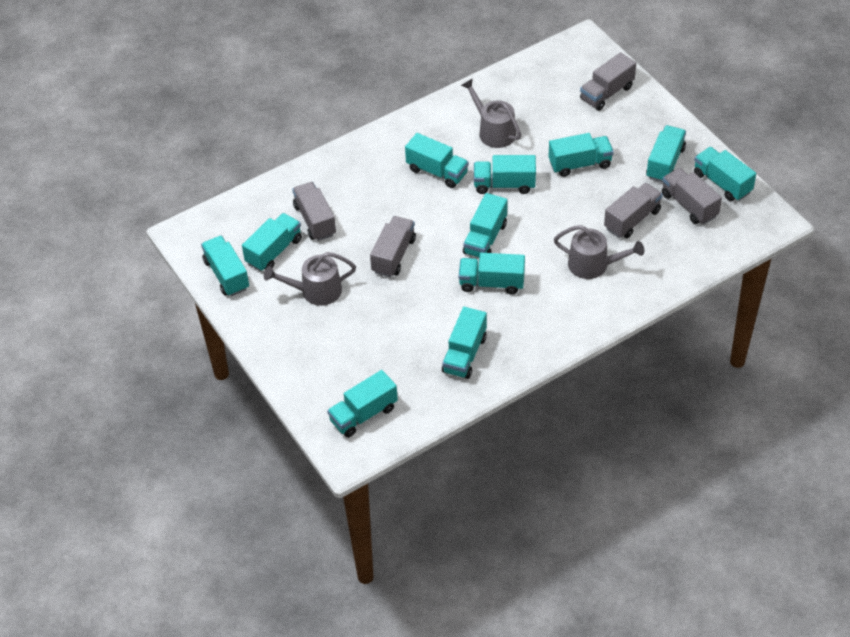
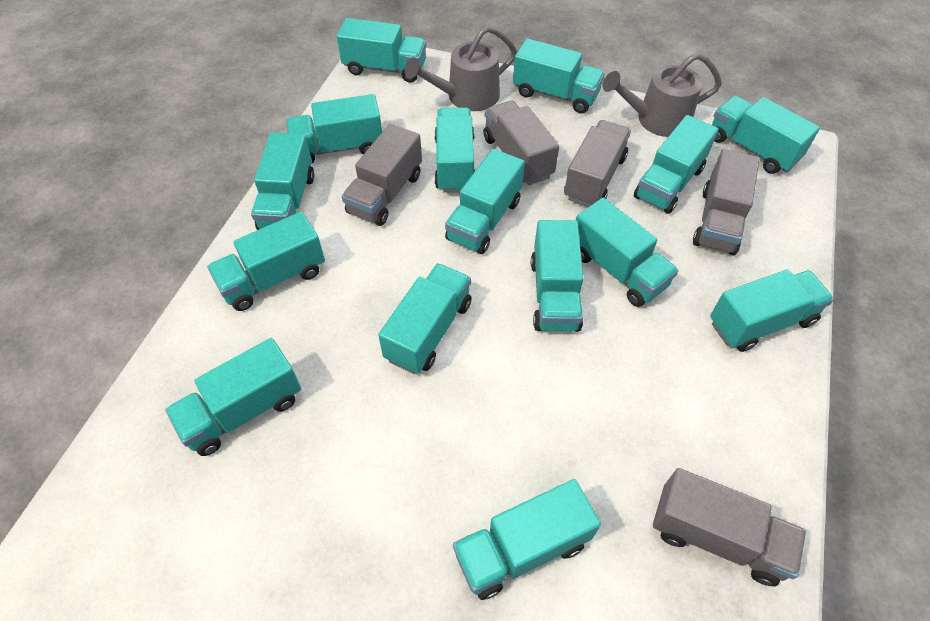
grey watering can: [264,252,356,306] [461,78,521,148] [554,225,644,279] = 3 -> [405,26,517,111] [602,53,722,137] = 2
turquoise truck: [201,236,249,296] [242,213,302,272] [327,370,398,437] [405,133,469,188] [442,307,487,379] [459,253,525,295] [463,193,507,257] [474,155,536,194] [548,133,614,177] [646,125,686,182] [694,147,756,201] = 11 -> [165,338,301,456] [207,212,325,311] [251,132,314,230] [286,94,382,163] [337,18,427,83] [378,263,472,374] [434,107,475,193] [445,149,525,254] [453,479,601,600] [513,38,605,113] [531,220,583,332] [576,198,678,307] [634,115,719,214] [710,269,834,352] [712,96,820,174] = 15

